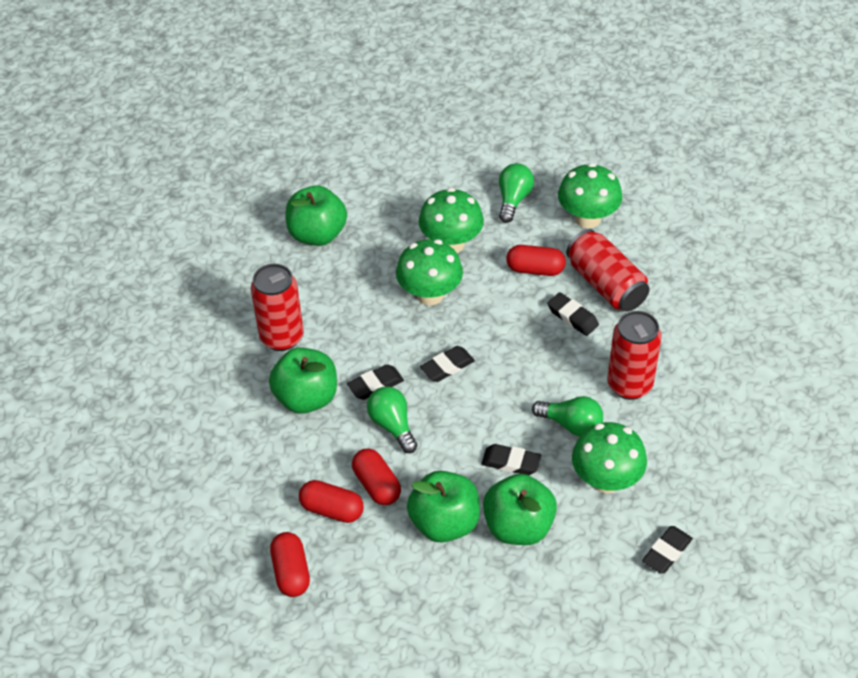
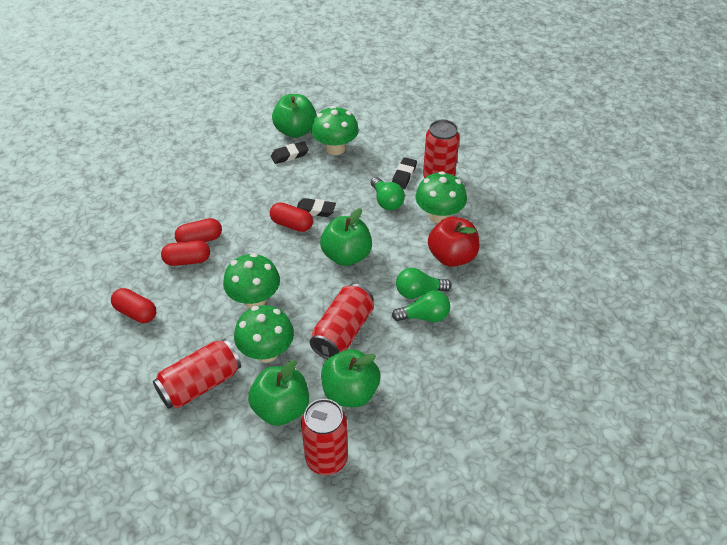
black eraser: [347,364,404,400] [420,346,475,382] [481,444,541,475] [547,292,599,336] [642,526,693,574] = 5 -> [271,141,309,164] [297,198,336,217] [392,157,417,189] = 3
red apple: none = 0 -> [428,216,479,267] = 1
red can: [251,264,304,351] [566,229,650,312] [607,311,662,400] = 3 -> [153,339,241,409] [301,399,348,475] [309,284,374,359] [423,120,460,178] = 4

